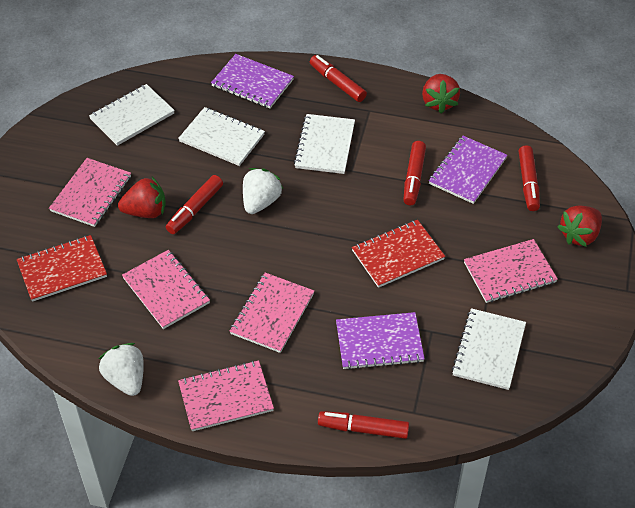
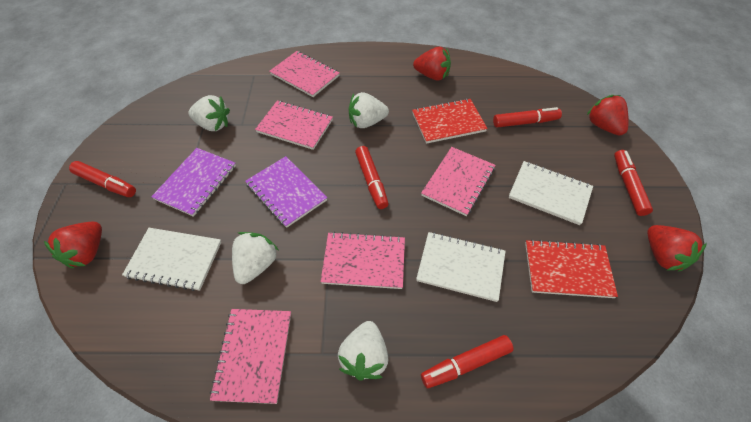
purple notebook: [211,54,294,108] [336,312,425,370] [429,136,507,204] = 3 -> [151,148,236,217] [245,156,328,228] = 2
red strawberry: [118,177,166,218] [422,74,460,113] [558,205,602,247] = 3 -> [44,221,102,268] [413,47,451,81] [587,95,629,135] [647,225,707,271] = 4
white notebook: [89,84,175,146] [178,107,265,166] [294,114,355,174] [452,308,526,390] = 4 -> [122,228,221,291] [416,232,506,302] [509,161,593,225] = 3
white strawberry: [99,343,144,396] [243,168,283,214] = 2 -> [188,95,230,131] [232,232,278,284] [338,321,388,381] [348,92,389,128] = 4

